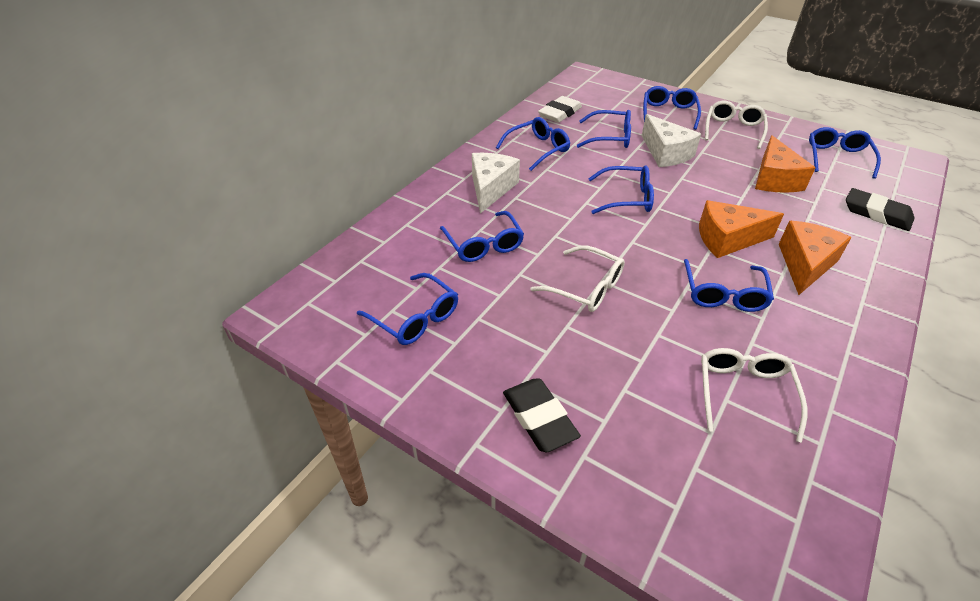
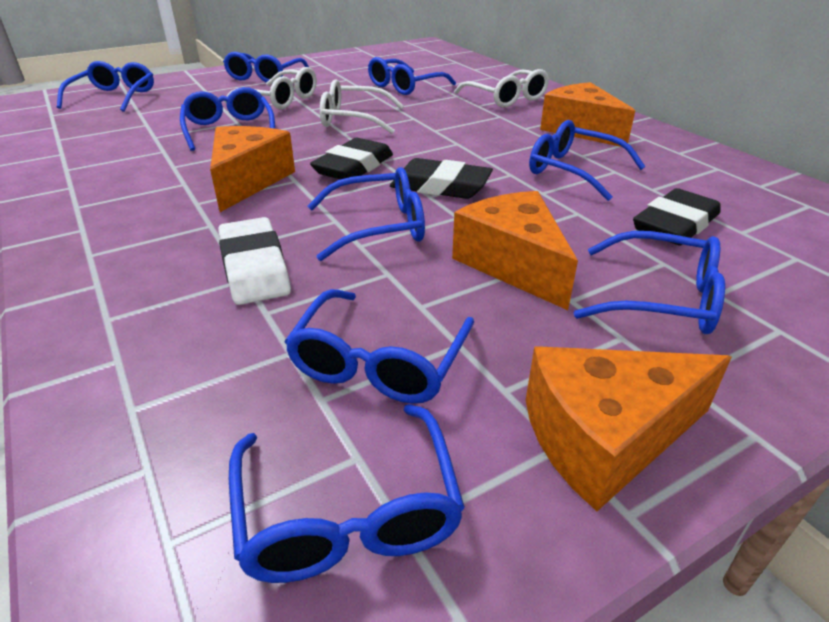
black eraser: [503,378,581,453] [846,188,914,231] = 2 -> [310,138,393,179] [390,158,493,199] [633,188,720,246] = 3
blue glasses: [357,273,458,345] [440,211,524,262] [496,117,570,171] [577,110,631,148] [588,165,654,214] [643,86,701,130] [684,259,774,312] [809,127,881,179] = 8 -> [57,61,154,112] [180,87,275,151] [223,52,309,82] [229,404,465,583] [285,289,474,404] [308,167,425,261] [368,57,456,95] [529,120,646,201] [574,231,725,334] = 9
orange cheese: [699,200,784,258] [755,135,815,193] [779,221,852,295] = 3 -> [210,126,295,212] [452,191,578,310] [526,346,732,511] [540,82,635,147] = 4
white cheese: [472,153,520,214] [642,114,701,167] = 2 -> none = 0

